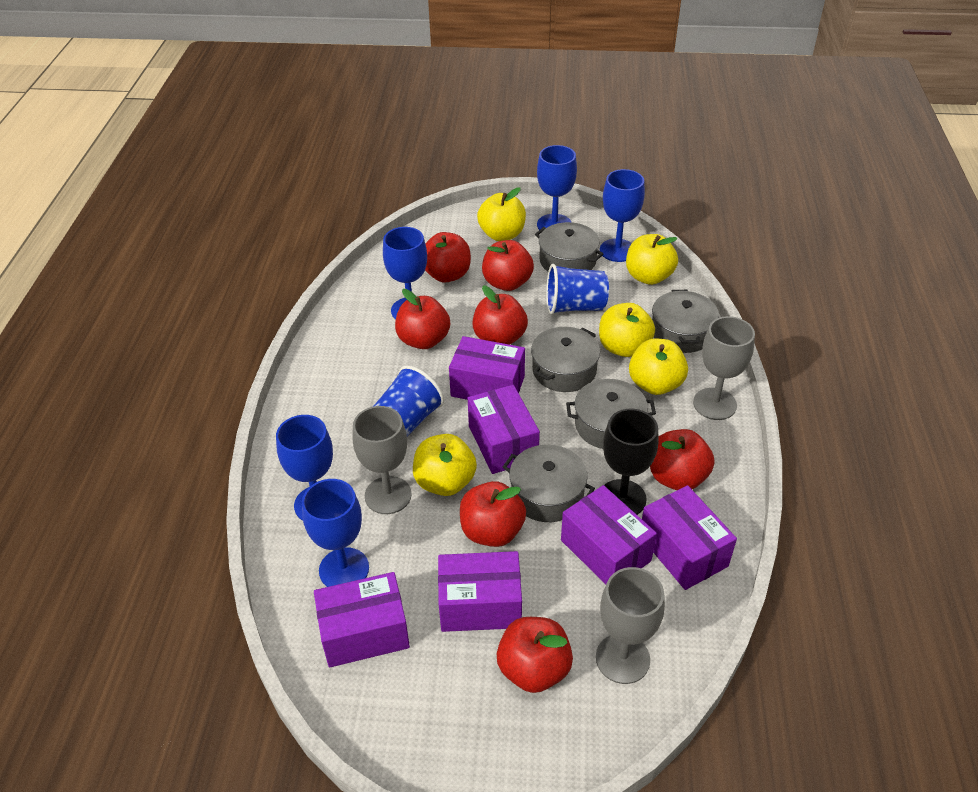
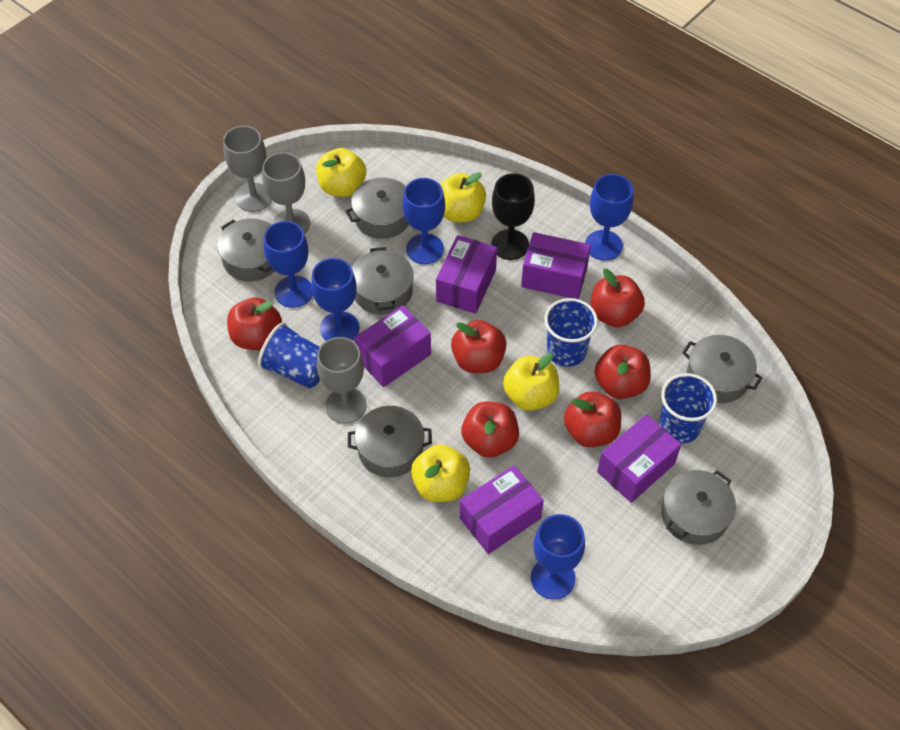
blue cup: [374,366,444,437] [546,264,609,315] = 2 -> [258,322,320,388] [544,298,598,367] [659,373,717,443] = 3
grey pot: [503,445,595,522] [531,327,600,392] [535,222,603,272] [566,379,656,449] [652,290,719,353] = 5 -> [217,218,274,282] [345,177,409,239] [348,406,432,478] [352,247,414,315] [661,470,736,545] [682,335,763,403] = 6
purple box: [314,572,410,668] [438,551,522,632] [449,336,525,400] [468,385,540,474] [561,485,657,584] [642,485,737,590] = 6 -> [354,305,431,387] [436,235,497,314] [460,465,544,554] [521,232,591,299] [597,414,681,503] = 5
red apple: [395,289,450,349] [425,232,471,283] [460,481,526,547] [473,285,528,345] [482,240,534,291] [497,617,573,693] [650,429,715,490] = 7 -> [227,297,282,350] [451,320,507,373] [461,402,519,458] [564,392,621,447] [591,269,645,327] [594,345,651,399] = 6
yellow apple: [413,434,477,496] [477,187,526,241] [599,303,655,357] [626,234,678,285] [629,339,688,395] = 5 -> [316,148,366,197] [411,444,470,502] [440,172,486,222] [503,353,559,411] = 4

